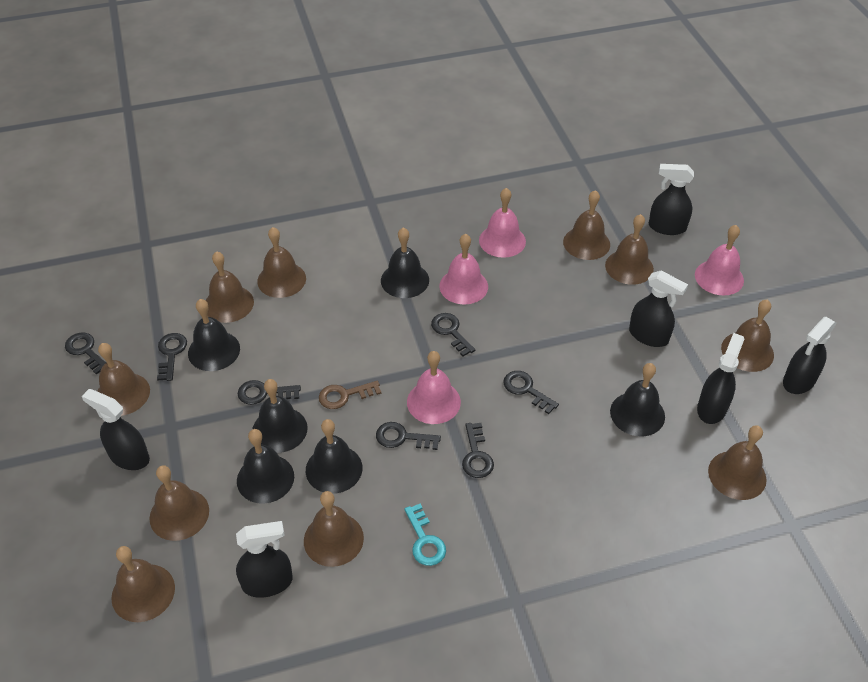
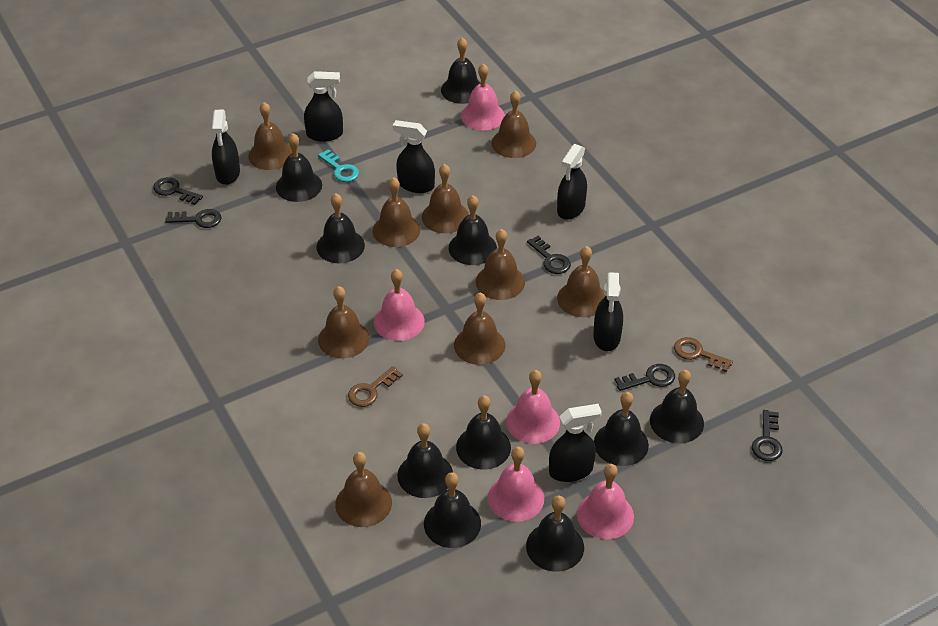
black bell: [188,299,240,371] [237,429,294,504] [252,379,308,453] [306,419,363,494] [381,227,429,298] [610,363,665,437] = 6 -> [276,133,322,202] [316,193,365,263] [397,423,453,498] [424,472,481,548] [441,38,481,104] [449,195,497,265] [456,395,511,470] [526,496,584,572] [594,392,649,466] [650,370,704,443] = 10
black key: [65,333,106,375] [157,333,187,381] [237,380,301,405] [376,422,441,450] [431,313,475,356] [462,423,494,478] [503,371,559,414] = 7 -> [153,177,203,205] [165,209,221,228] [527,236,571,274] [615,364,675,391] [752,410,782,461] = 5
brown bell: [97,343,150,416] [111,546,175,622] [149,465,209,541] [205,251,254,323] [257,227,306,298] [304,491,364,567] [563,190,610,260] [605,214,654,285] [708,425,767,500] [721,300,774,372] = 10 -> [248,102,293,170] [318,286,370,359] [335,452,392,527] [373,177,420,247] [422,164,469,233] [454,293,505,365] [476,229,525,300] [491,90,536,158] [557,246,605,317] = 9
brown key: [319,381,381,409] = 1 -> [348,366,403,407] [674,337,733,372] = 2
pink bell: [407,351,461,424] [439,234,488,304] [479,188,526,258] [695,225,744,295] = 4 -> [374,269,424,341] [461,63,505,130] [488,447,544,522] [506,370,560,444] [577,464,634,539] = 5

